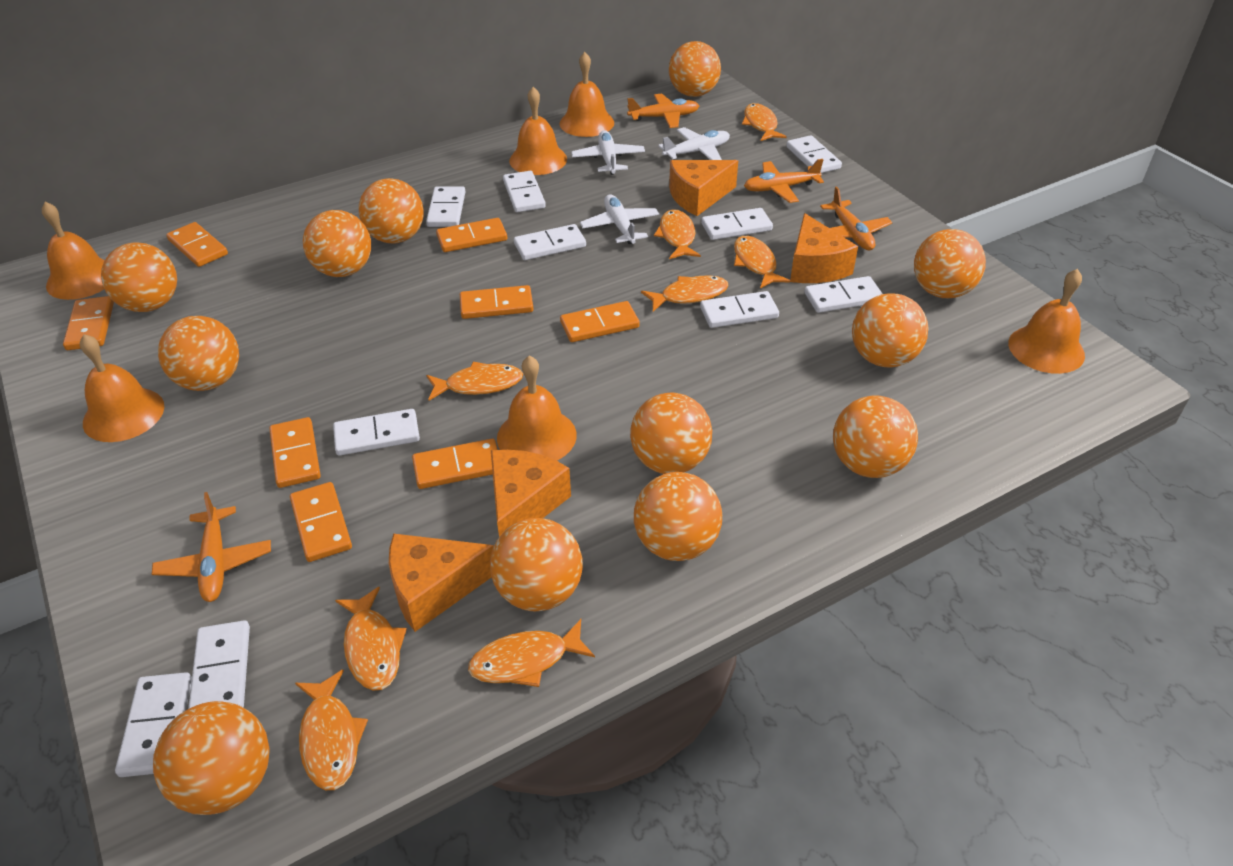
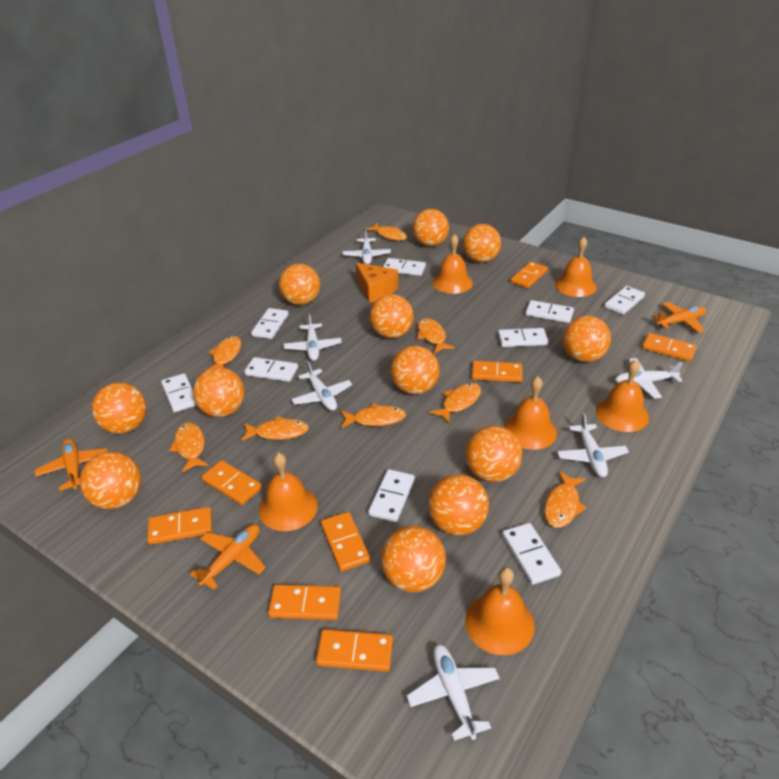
orange cheese: [389,534,494,632] [491,450,571,537] [669,160,738,216] [790,213,858,283] = 4 -> [356,263,398,303] = 1
orange plane: [152,492,271,602] [627,94,699,128] [744,159,824,203] [820,186,893,250] = 4 -> [35,438,108,491] [190,524,266,590] [651,302,706,333] = 3
white domino: [115,672,192,777] [188,620,250,709] [333,409,420,456] [426,186,465,227] [503,171,546,212] [514,224,586,260] [700,291,779,328] [701,208,773,240] [786,135,842,173] [804,276,883,313] = 10 -> [161,373,197,412] [244,357,298,382] [251,308,288,339] [368,469,415,522] [383,258,426,276] [498,328,548,347] [502,523,561,585] [526,300,574,323] [604,286,645,315] = 9
white plane: [571,130,645,175] [580,194,659,244] [658,127,730,160] = 3 -> [284,314,342,361] [291,361,352,411] [343,229,391,265] [407,644,500,741] [557,413,629,477] [615,358,683,399] = 6

